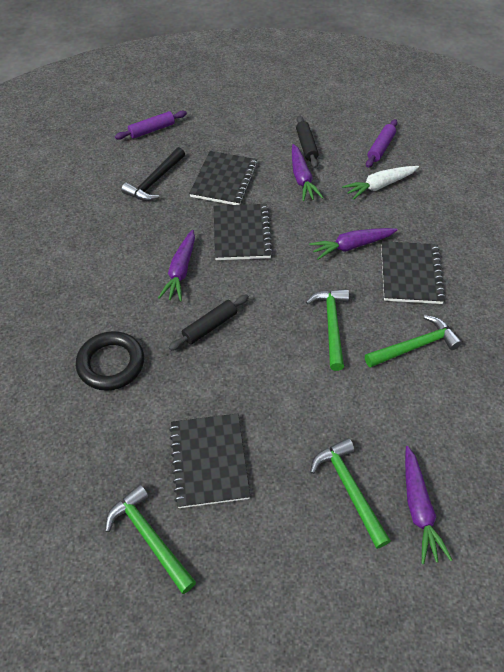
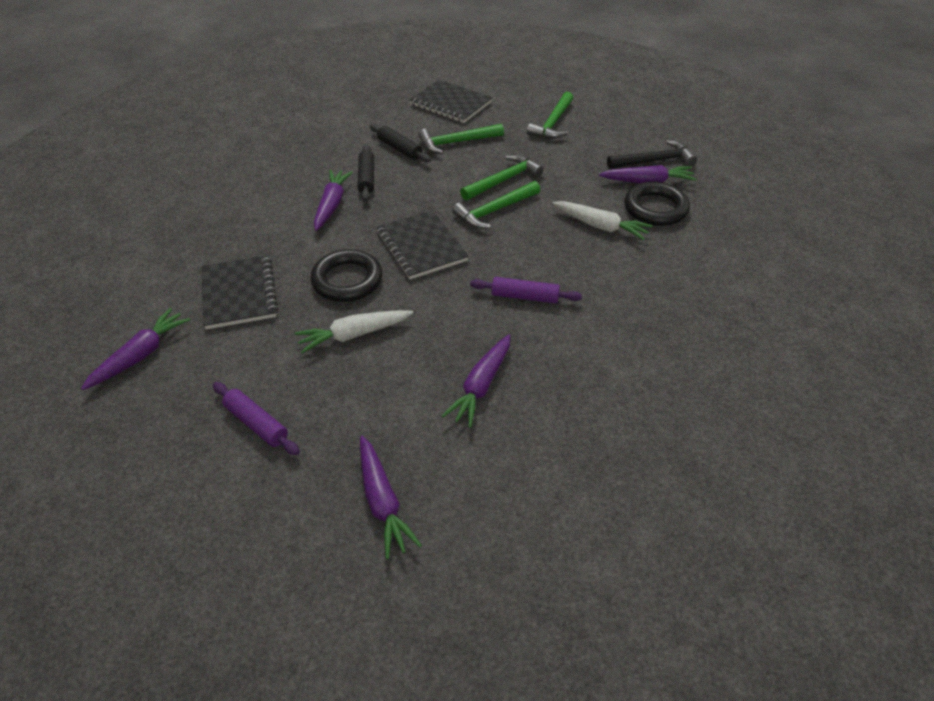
black notebook: [169,413,250,508] [189,151,258,205] [214,204,273,260] [381,241,446,304] = 4 -> [202,255,278,329] [376,210,469,279] [410,80,492,123] = 3
black ring: [76,331,144,391] = 1 -> [310,249,382,302] [624,182,690,226] = 2
purple carrot: [158,230,195,302] [292,144,323,201] [309,228,398,260] [405,446,452,564] = 4 -> [81,308,190,390] [314,170,353,231] [360,436,422,559] [442,334,510,428] [599,165,697,183] = 5
white carrot: [342,166,419,200] = 1 -> [295,310,413,353] [553,201,652,240] = 2

